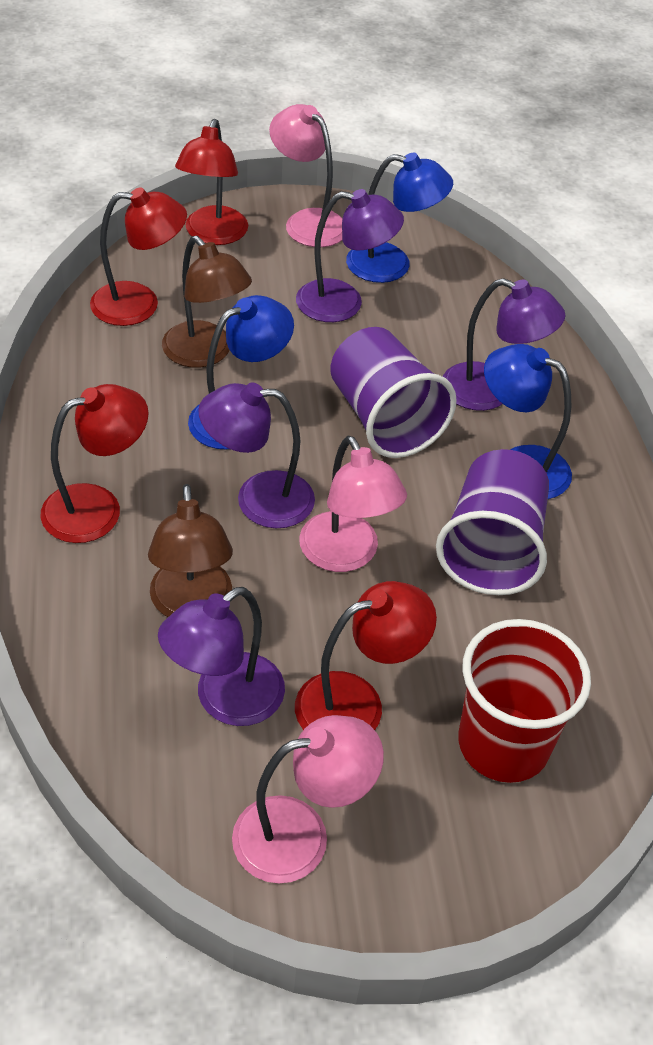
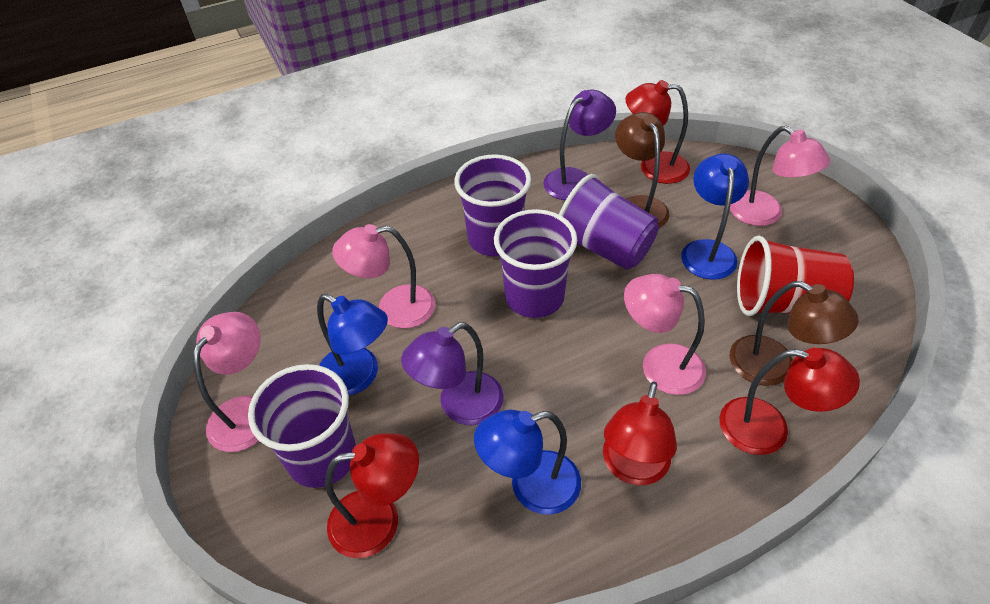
pink lamp: [232,715,384,884] [269,104,343,247] [299,436,407,572] = 3 -> [193,312,260,452] [332,224,435,328] [624,274,706,395] [730,126,830,226] = 4
purple cup: [330,327,457,458] [436,449,549,595] = 2 -> [248,364,356,488] [454,154,531,256] [494,209,577,318] [559,174,659,270] = 4
purple lamp: [158,587,285,726] [198,382,315,528] [296,189,404,322] [443,278,565,411] = 4 -> [401,322,503,425] [543,90,616,200] = 2

